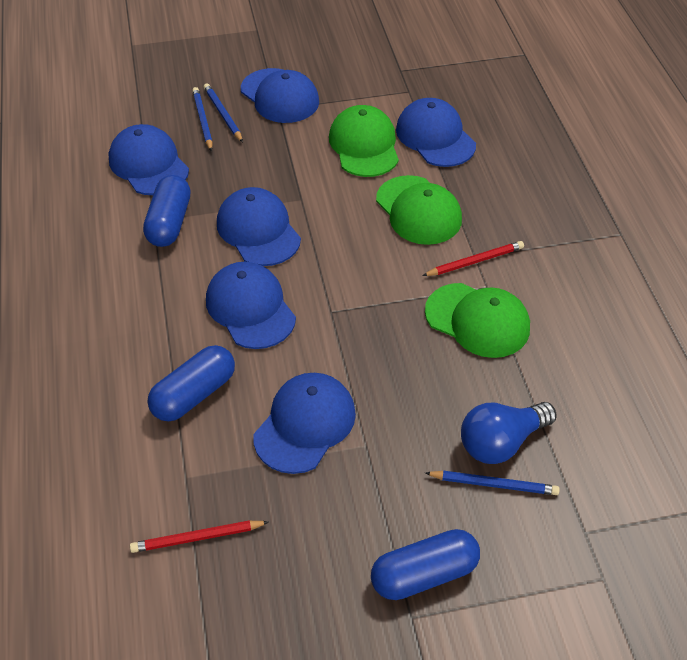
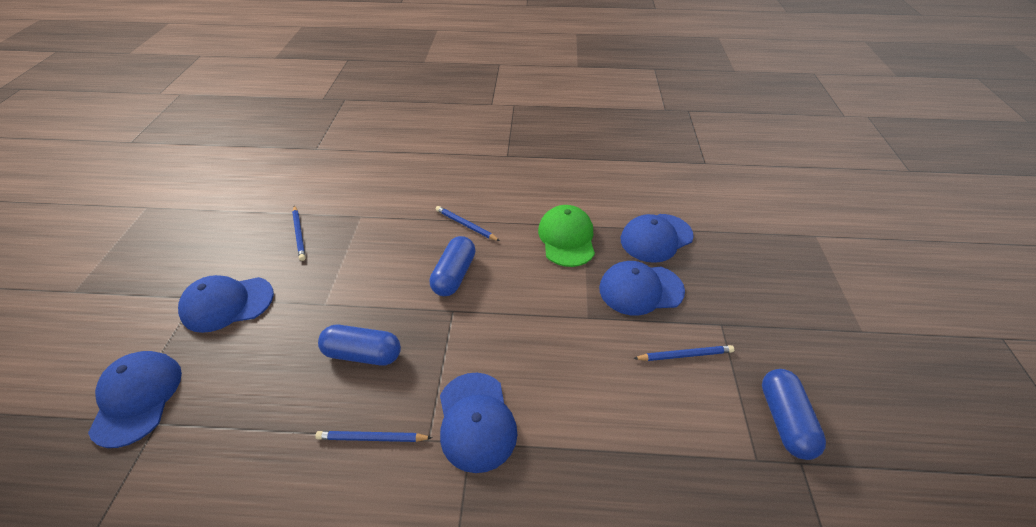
blue cap: [108,124,189,195] [206,262,296,349] [217,187,301,266] [241,68,319,123] [253,373,356,474] [396,98,476,167] = 6 -> [88,351,182,448] [178,275,274,333] [440,373,517,473] [599,261,685,316] [621,214,694,263] = 5
blue light bulb: [461,402,556,464] = 1 -> none = 0
blue pencil: [192,87,213,151] [204,83,243,142] [425,470,560,495] = 3 -> [292,205,306,261] [315,431,432,442] [436,206,500,241] [633,345,734,361] = 4
green cap: [329,105,399,177] [376,175,462,245] [425,283,530,358] = 3 -> [538,205,595,267] = 1
red pencil: [130,520,269,553] [422,241,524,276] = 2 -> none = 0

